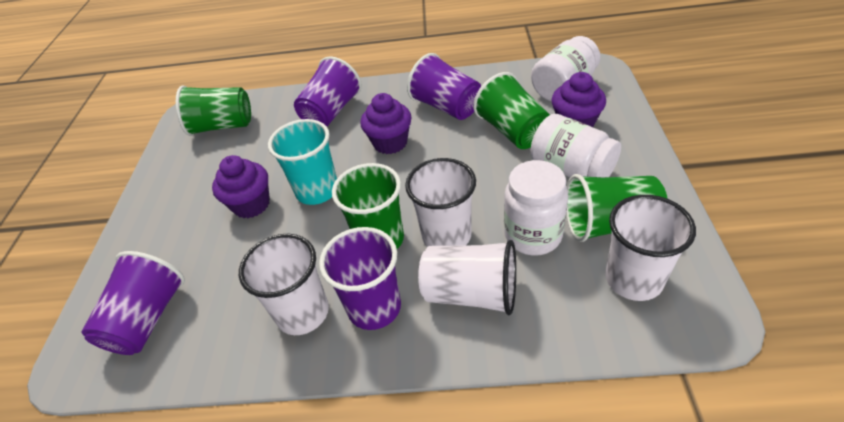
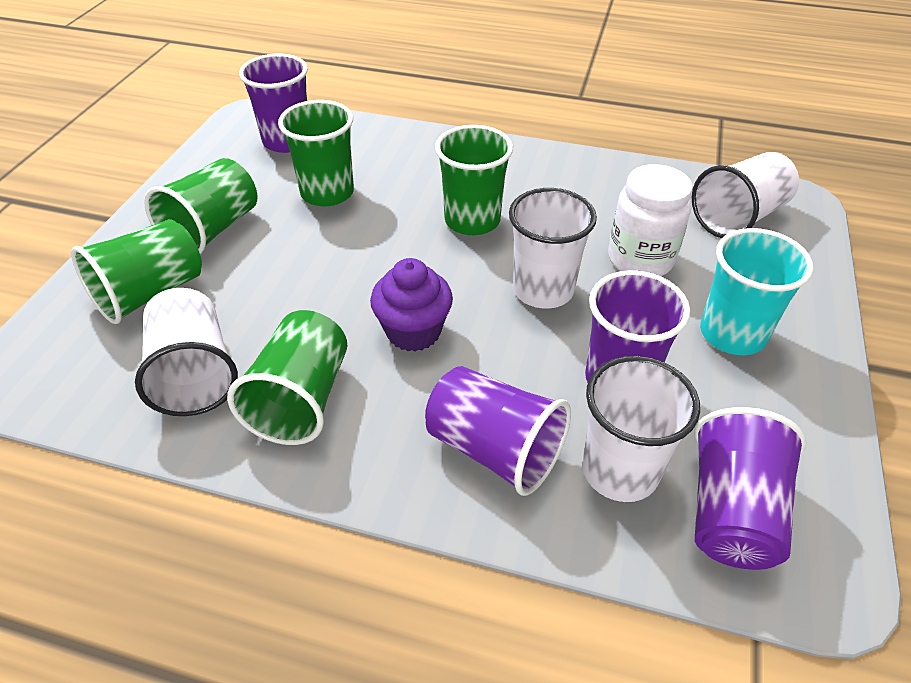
green cup: [176,85,251,136] [332,163,404,249] [473,72,550,149] [566,174,667,242] = 4 -> [71,219,202,324] [144,158,257,254] [227,310,347,445] [278,100,354,206] [435,125,513,235] = 5
purple cupcake: [212,155,270,218] [361,93,412,154] [552,72,606,127] = 3 -> [370,258,453,352] = 1
white jar: [504,160,568,256] [531,36,600,102] [531,114,621,178] = 3 -> [608,164,693,276] = 1

